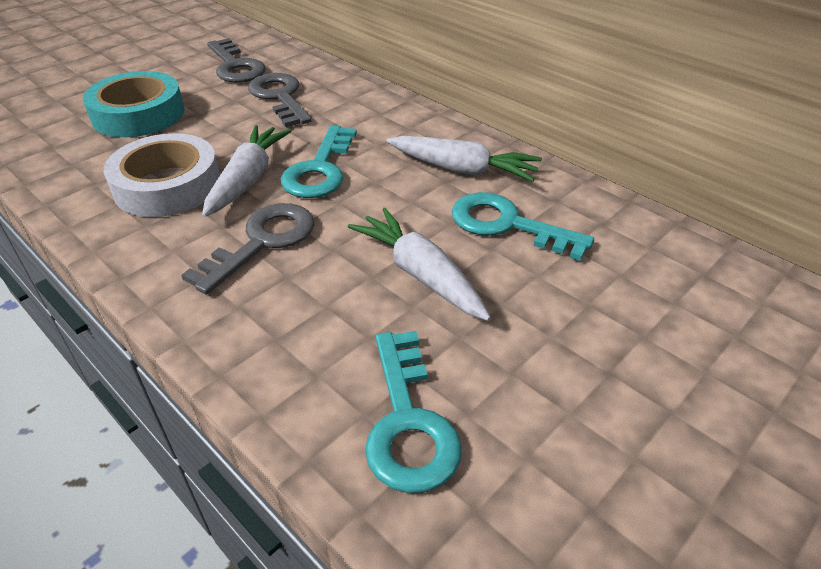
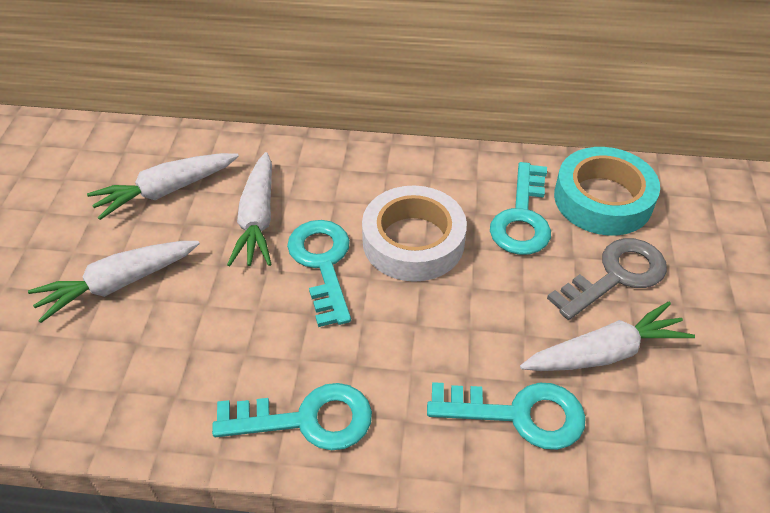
grey key: [181,203,314,295] [207,38,266,83] [248,73,312,127] = 3 -> [547,238,667,320] = 1
turquoise key: [281,126,357,198] [365,331,462,493] [452,192,594,261] = 3 -> [212,383,372,451] [287,220,351,327] [427,382,586,450] [490,162,551,255] = 4
white carrot: [202,125,292,217] [348,208,491,321] [386,136,542,182] = 3 -> [28,241,200,323] [87,153,239,220] [227,152,272,266] [520,302,695,371] = 4

